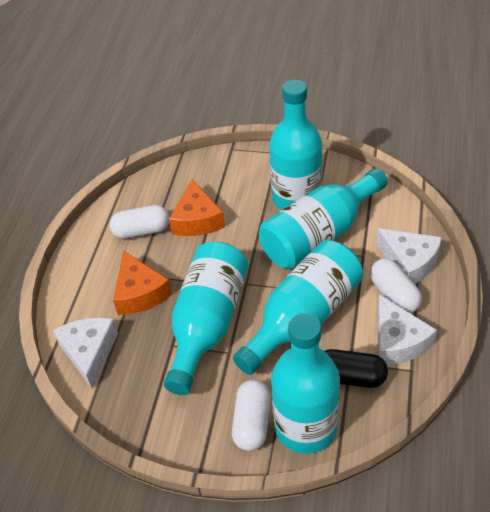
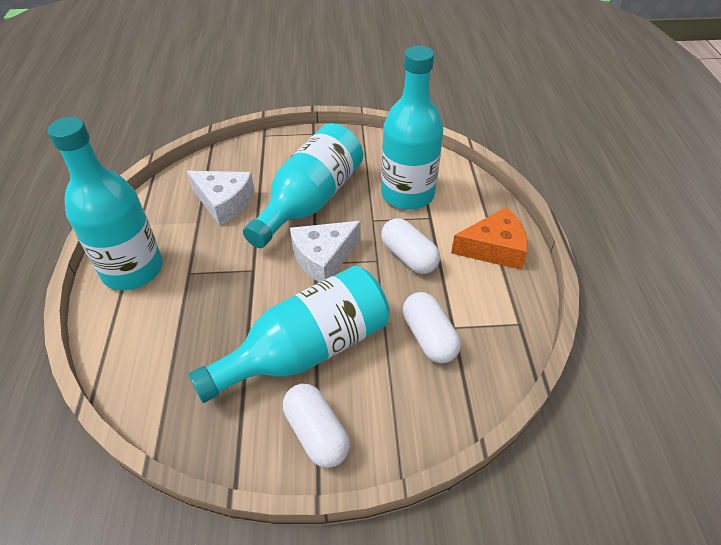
black capsule: [325,349,388,388] = 1 -> none = 0
orange cheese: [113,251,172,315] [169,179,225,236] = 2 -> [451,207,528,270] = 1
turquoise bottle: [164,242,248,395] [233,240,363,375] [259,168,388,269] [269,80,322,210] [271,313,340,454] = 5 -> [48,117,163,290] [188,266,389,403] [243,123,363,248] [381,46,443,210] = 4
white cheese: [53,317,118,389] [376,228,442,284] [377,294,437,365] = 3 -> [187,171,255,225] [290,221,361,282] = 2

